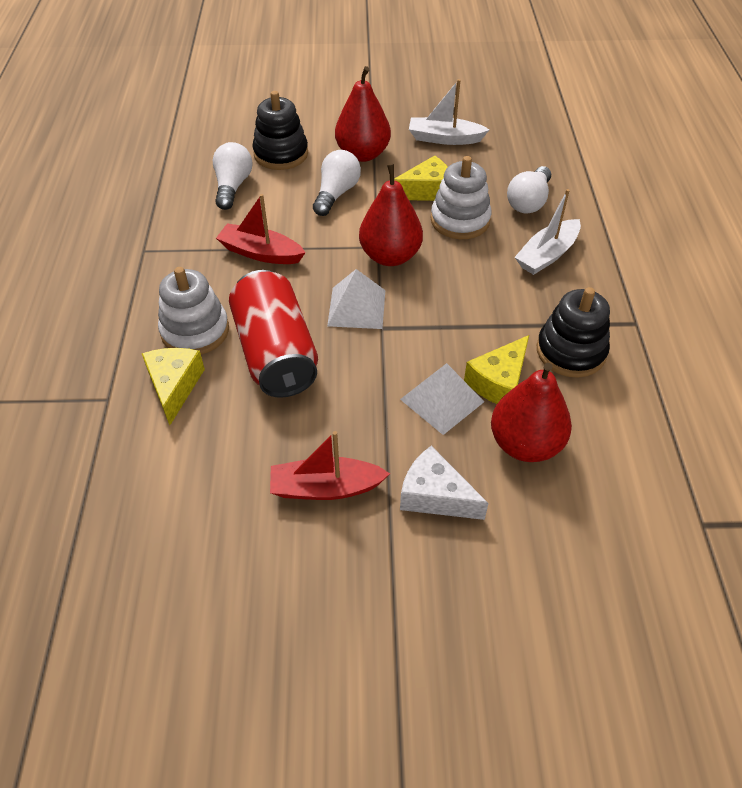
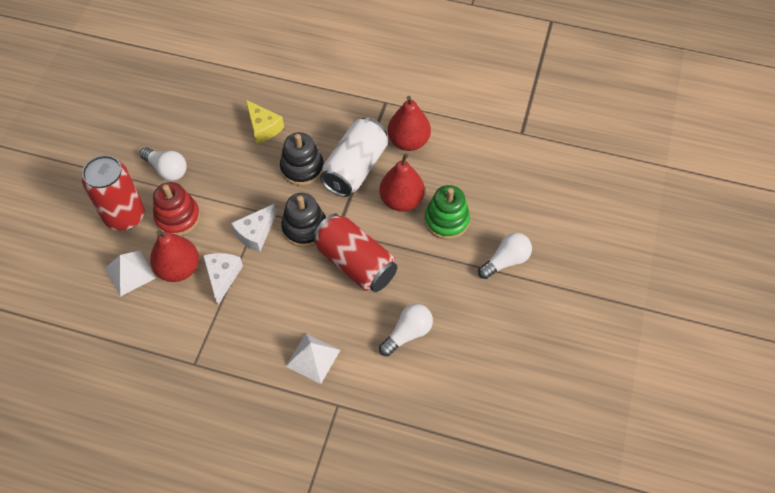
green stacking toy: none = 0 -> [424,185,470,239] = 1
red boat: [216,194,306,264] [270,431,390,500] = 2 -> none = 0
red can: [229,270,318,398] = 1 -> [82,155,145,231] [313,213,397,292] = 2
red stacking toy: none = 0 -> [153,182,200,236] = 1
white boat: [409,79,489,145] [515,189,581,275] = 2 -> none = 0
white can: none = 0 -> [320,117,388,197] = 1
white cheese: [400,446,489,520] = 1 -> [203,253,243,305] [231,204,277,252] = 2
white stacking toy: [158,267,229,355] [431,156,491,239] = 2 -> none = 0
yellow cheese: [142,348,205,425] [394,156,448,201] [464,335,529,404] = 3 -> [246,100,284,144] = 1

